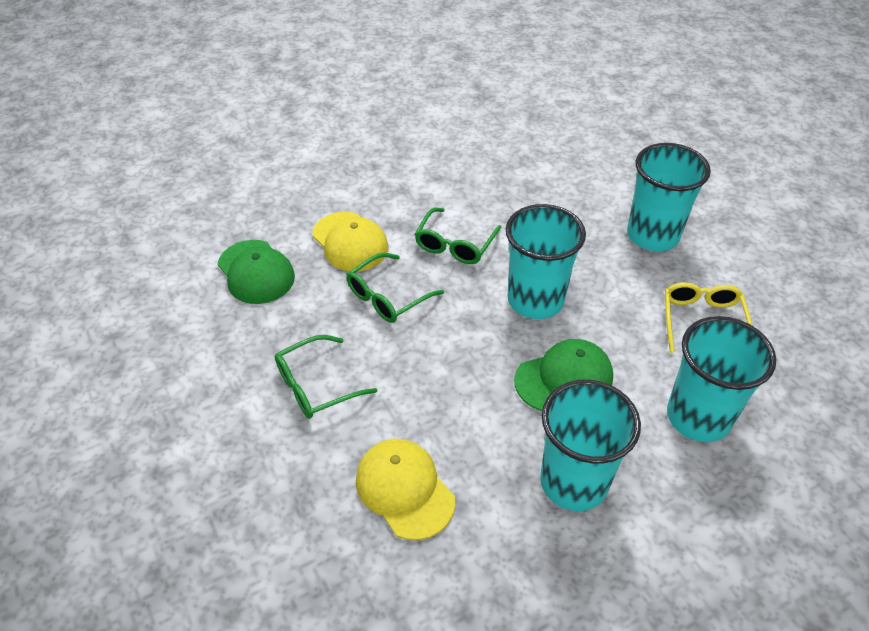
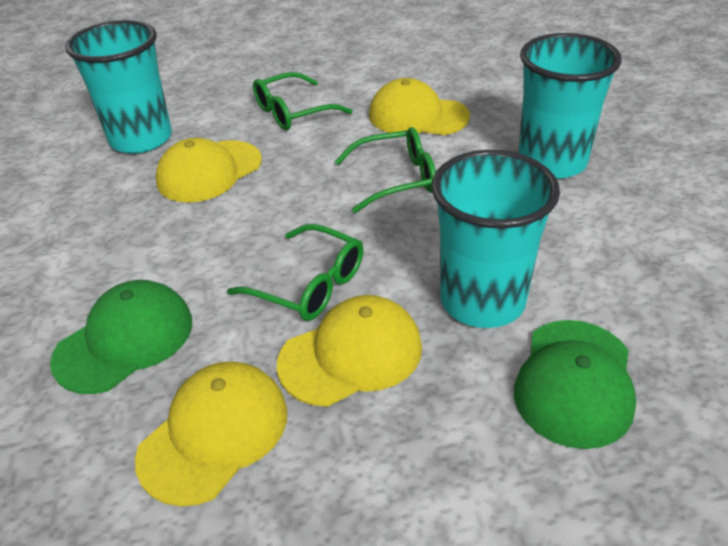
turquoise cup: [506,204,586,319] [540,379,641,511] [627,143,711,251] [667,316,776,442] = 4 -> [65,20,172,154] [431,150,560,328] [518,33,622,179] = 3
yellow cap: [312,212,389,271] [356,439,455,540] = 2 -> [135,362,287,506] [155,138,262,202] [277,295,422,407] [369,78,470,135] = 4
yellow glasses: [665,282,752,353] = 1 -> none = 0

